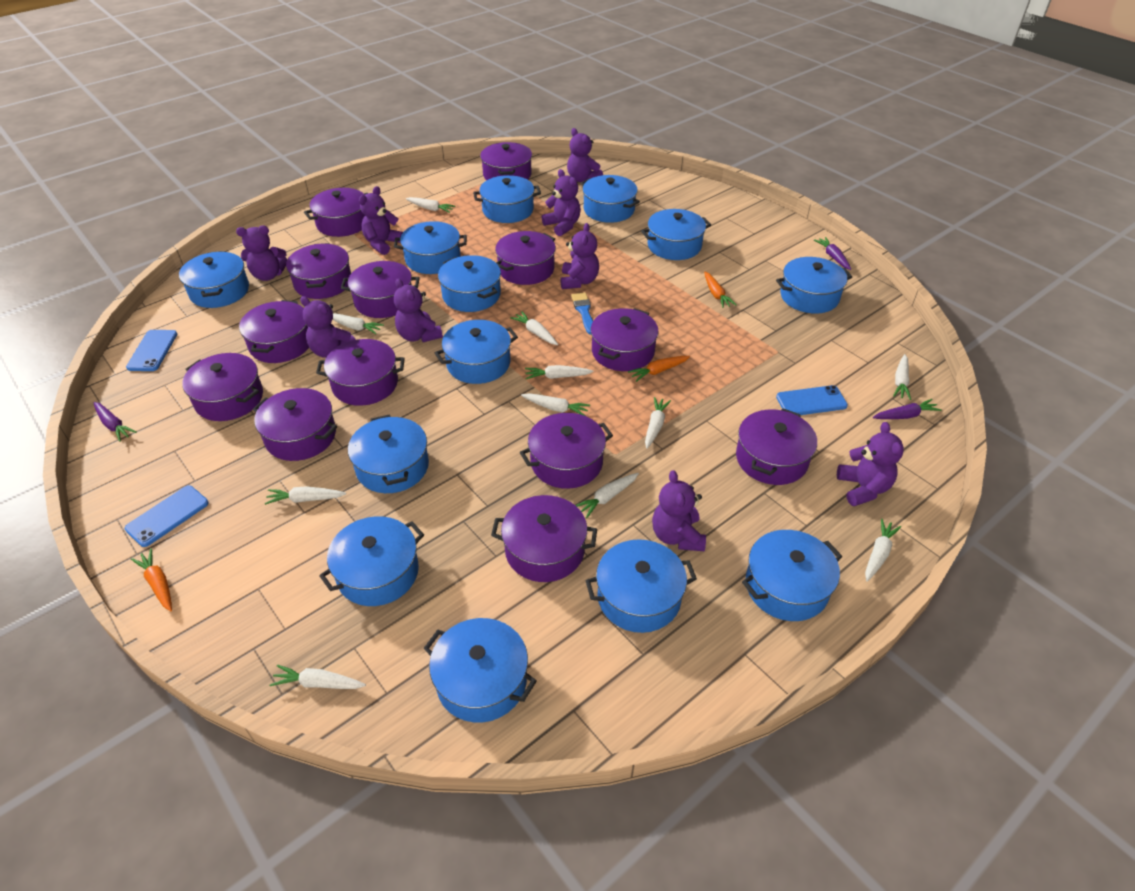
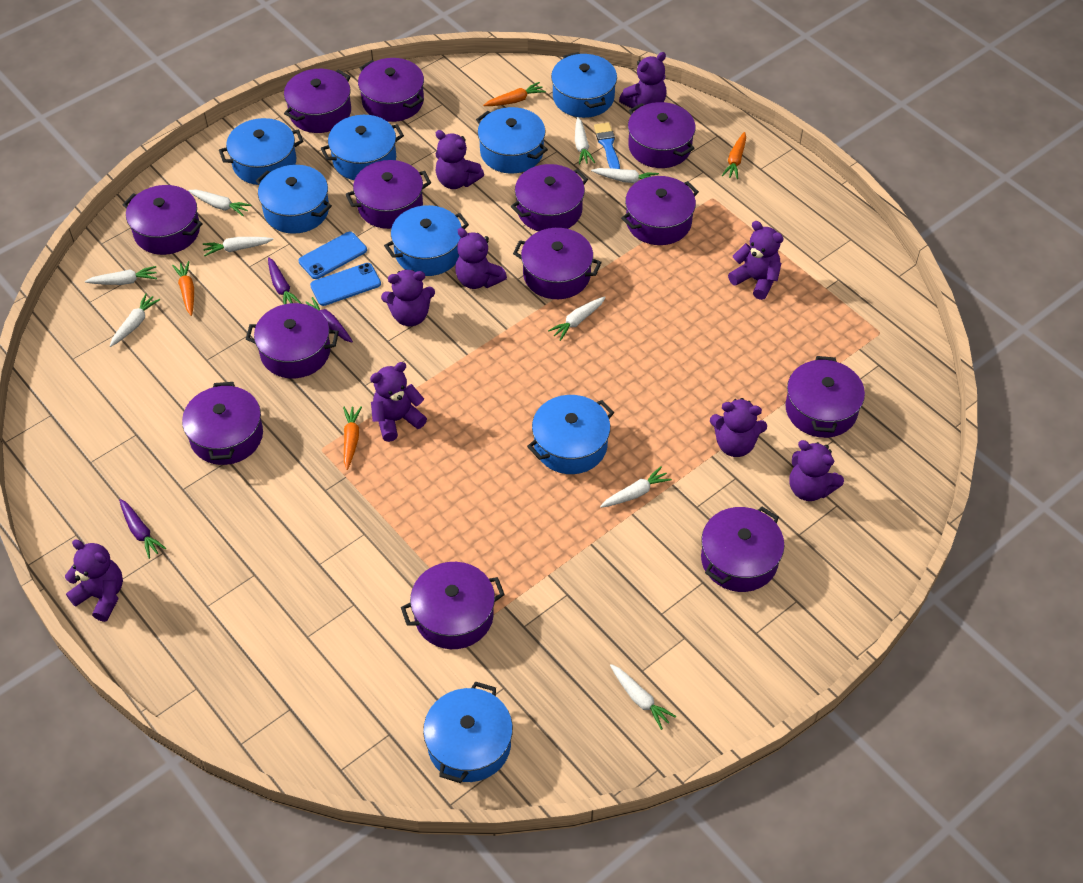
blue phone: [125,485,209,547] [126,330,177,371] [776,385,848,415] = 3 -> [298,232,367,279] [310,263,381,306] = 2
blue pot: [179,251,249,308] [319,516,424,606] [348,415,429,493] [394,221,467,274] [424,618,537,723] [435,320,518,384] [438,255,501,312] [473,175,541,223] [581,175,640,223] [585,539,697,633] [641,209,711,260] [742,530,842,621] [776,257,852,314] = 13 -> [219,118,303,185] [256,165,332,234] [321,115,404,180] [384,205,469,276] [423,681,513,783] [476,107,548,174] [527,395,614,474] [551,52,617,118] = 8
orange carrot: [131,548,172,611] [628,356,690,382] [704,272,736,308] = 3 -> [172,261,194,316] [343,406,362,470] [483,82,546,106] [722,132,746,179] = 4
white carrot: [265,486,346,505] [269,665,366,689] [333,313,384,334] [406,197,456,213] [510,311,558,345] [521,393,590,416] [525,365,594,379] [575,473,639,518] [645,397,671,449] [865,519,901,582] [893,354,911,400] = 11 -> [85,266,157,285] [110,294,160,347] [188,189,251,216] [202,237,273,256] [548,296,606,341] [575,117,595,165] [591,168,659,183] [600,467,672,508] [610,664,676,730] = 9

